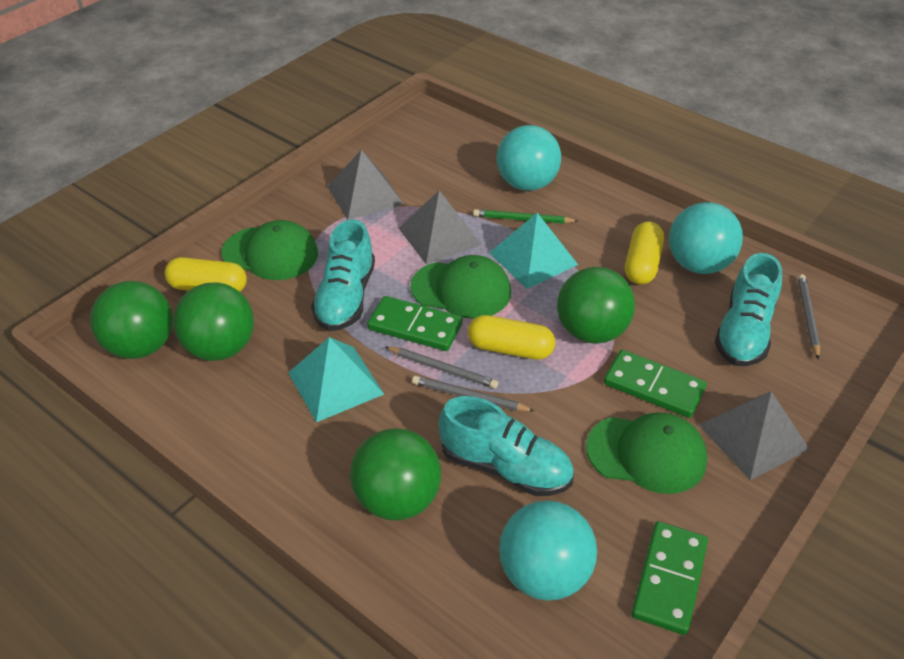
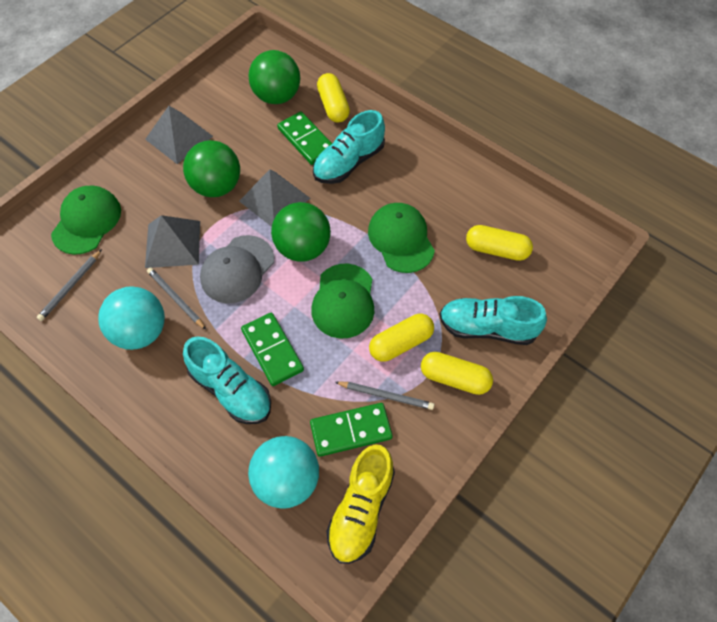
green ball: [90,281,173,359] [173,282,254,361] [350,428,441,520] [557,267,635,344] = 4 -> [183,140,240,197] [249,50,300,104] [271,202,331,262] = 3
green pencil: [473,209,578,224] = 1 -> none = 0
grey cap: none = 0 -> [200,235,274,303] = 1
turquoise ball: [496,125,561,191] [499,500,597,601] [669,202,743,274] = 3 -> [98,286,165,350] [248,436,319,509] = 2
turquoise pyramid: [288,337,384,422] [489,213,578,289] = 2 -> none = 0
yellow capsule: [165,257,247,292] [468,315,555,360] [625,221,664,285] = 3 -> [317,73,350,123] [369,314,434,362] [421,352,493,395] [466,225,533,261] = 4
yellow shoe: none = 0 -> [326,444,395,564] = 1

